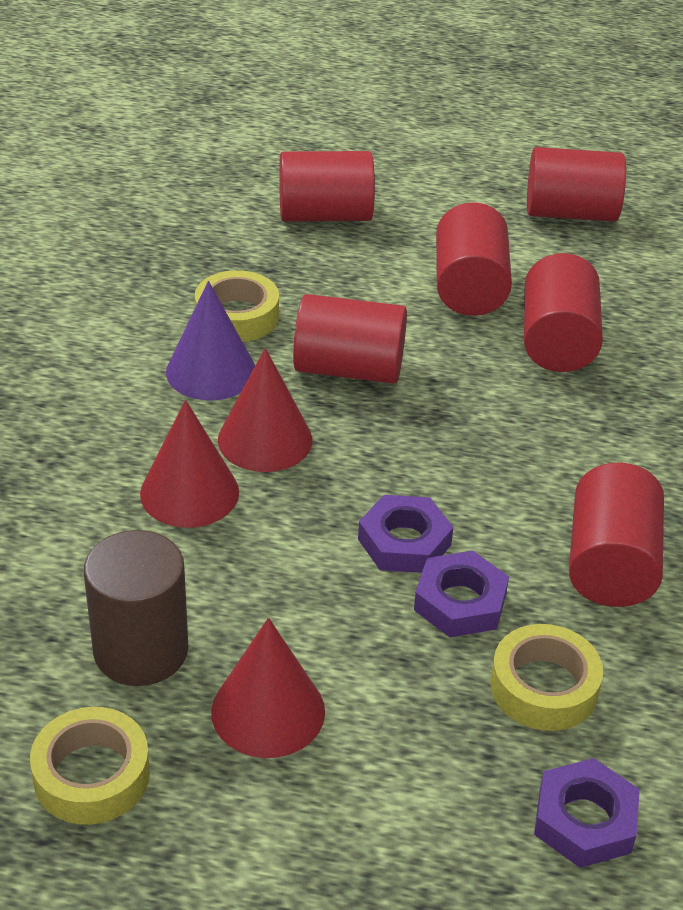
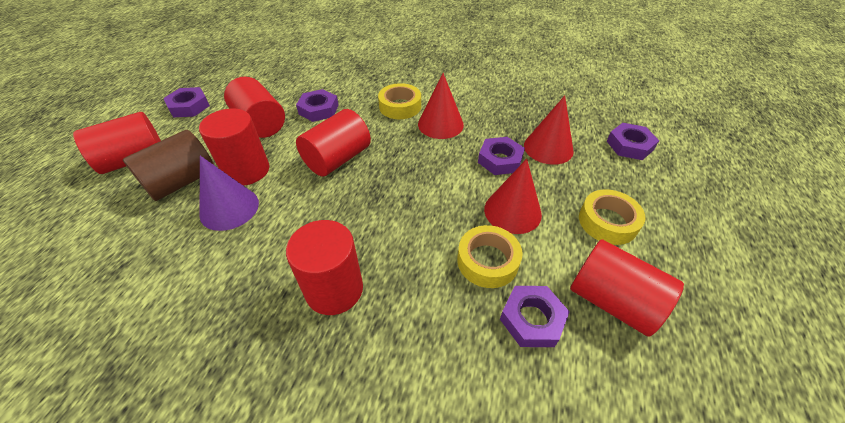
purple nut: [358,495,453,573] [414,551,509,638] [534,758,640,868] = 3 -> [164,87,210,118] [296,89,339,122] [478,137,525,175] [500,286,570,347] [607,123,659,160] = 5

